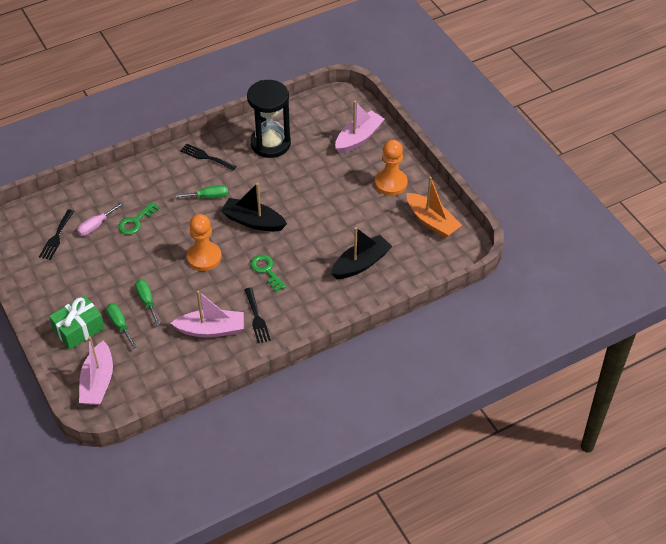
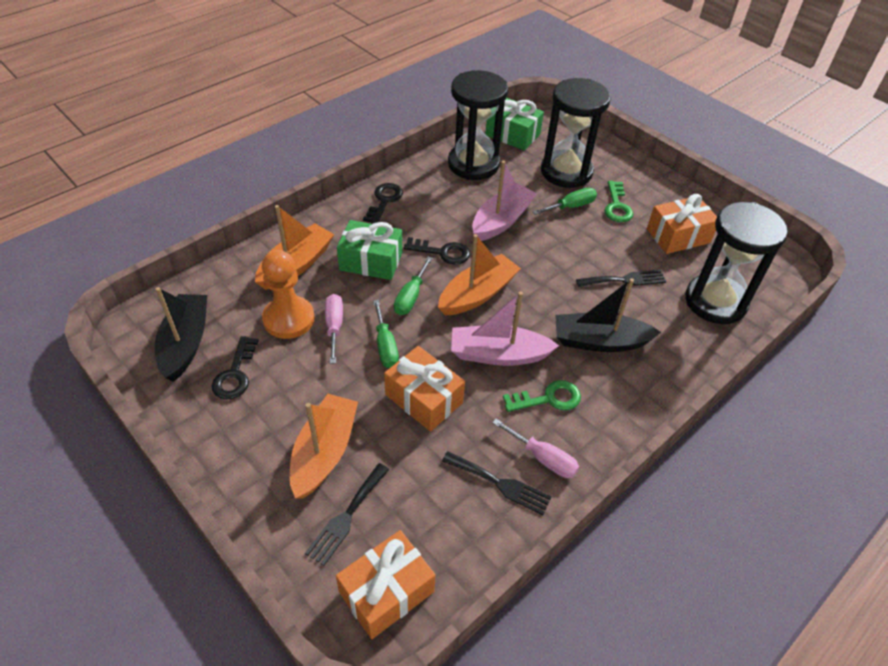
black hourglass: [247,80,291,158] = 1 -> [448,70,508,180] [541,78,611,188] [685,202,788,324] = 3
black key: none = 0 -> [211,336,258,400] [363,183,403,224] [404,237,470,265] = 3
green gift: [49,295,105,350] = 1 -> [337,220,402,280] [485,98,544,151] = 2
orange boat: [407,177,462,238] = 1 -> [255,205,335,290] [290,394,358,499] [438,234,521,315] = 3
orange gift: none = 0 -> [336,530,435,639] [384,346,465,431] [647,194,717,254] = 3
orange pawn: [187,214,222,271] [375,140,408,196] = 2 -> [262,250,315,339] = 1
pink boat: [79,336,113,405] [171,290,244,338] [335,101,384,154] = 3 -> [451,291,559,366] [472,161,537,241] = 2
pink screwdriver: [77,202,124,236] = 1 -> [325,294,343,364] [492,419,579,478] = 2

